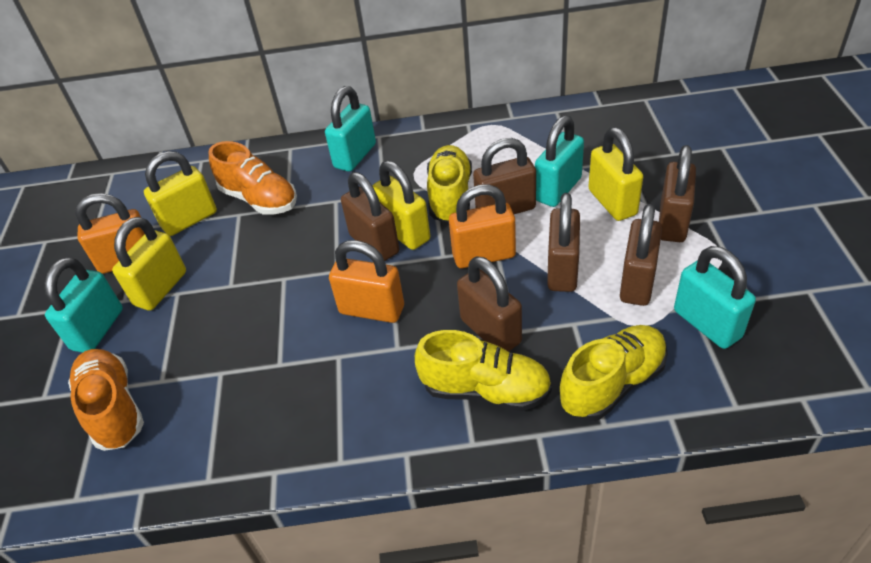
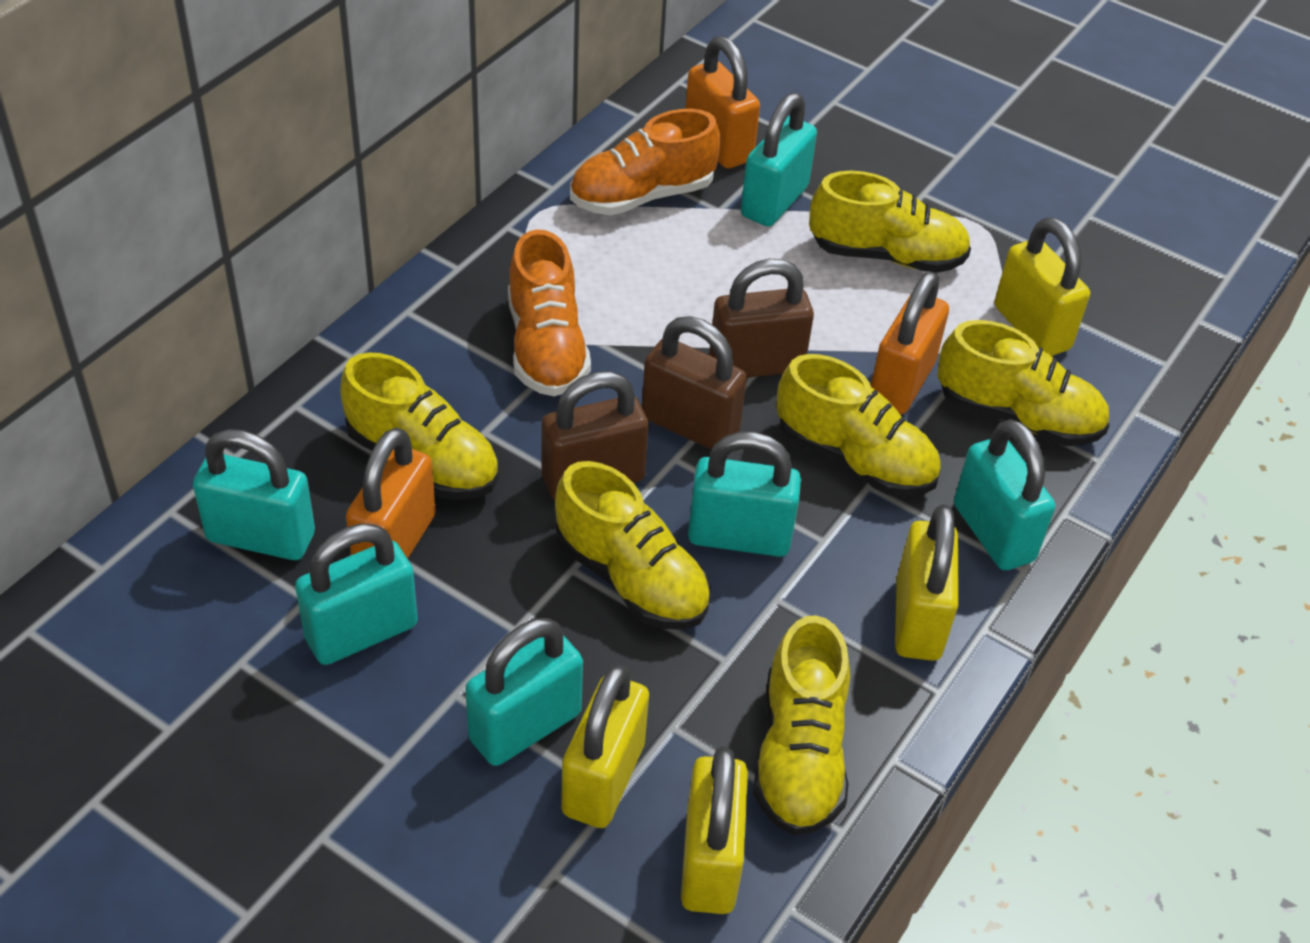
brown padlock: [341,172,399,261] [457,256,522,352] [473,138,536,214] [547,193,580,292] [620,204,662,306] [659,145,696,242] = 6 -> [542,371,649,500] [642,316,747,450] [709,259,814,378] = 3
turquoise padlock: [44,257,123,353] [325,86,376,172] [535,115,584,207] [674,246,756,349] = 4 -> [193,429,315,560] [295,524,418,665] [465,618,583,766] [688,432,801,557] [741,93,817,227] [954,419,1055,570] = 6
yellow shoe: [415,330,552,411] [427,145,472,223] [560,325,668,421] = 3 -> [340,352,499,500] [555,461,711,629] [753,615,850,836] [777,354,941,497] [809,171,971,273] [937,320,1109,446] = 6

